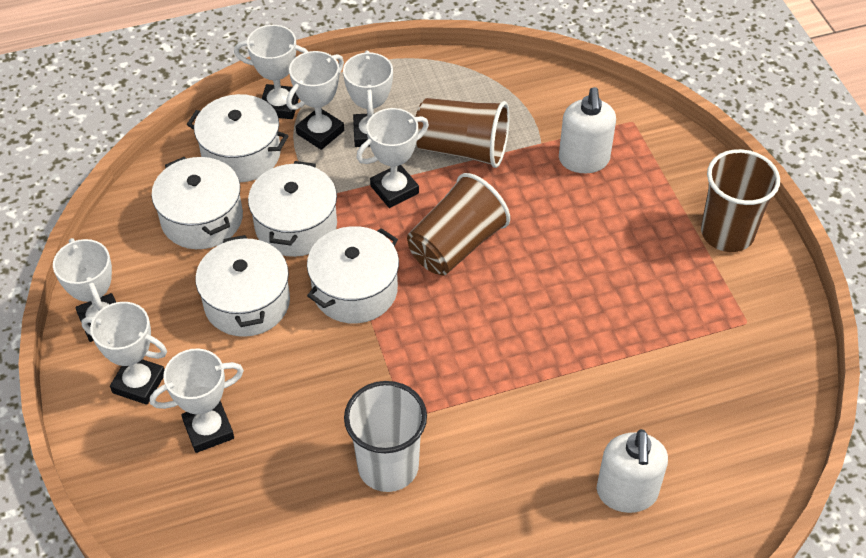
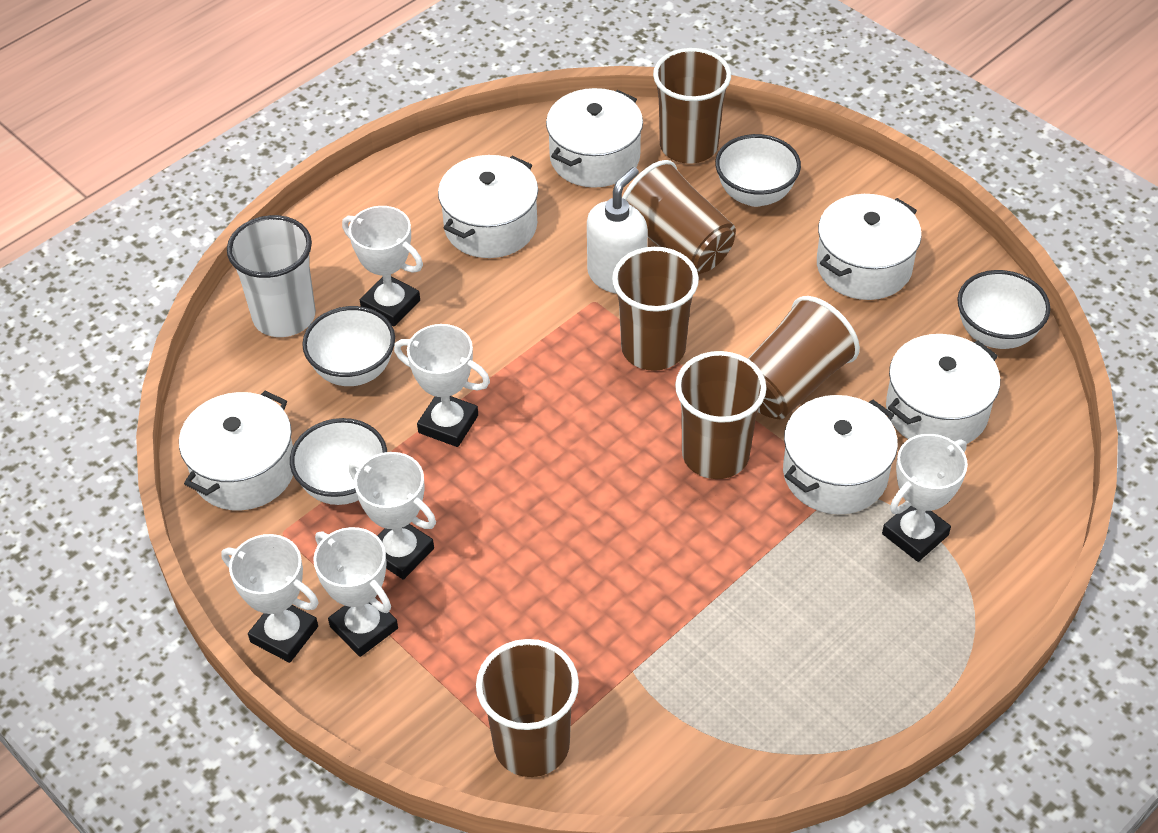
brown cup: [407,173,510,275] [416,98,510,168] [701,149,780,252] = 3 -> [476,639,579,777] [612,247,699,371] [622,160,736,274] [653,48,731,164] [675,351,767,479] [748,296,860,419] = 6
white bowl: none = 0 -> [290,418,387,505] [302,306,395,386] [715,134,801,207] [957,270,1050,349] = 4
white pot: [152,157,243,249] [187,94,288,182] [195,235,290,337] [248,161,337,257] [307,226,399,323] = 5 -> [179,391,293,511] [438,155,538,258] [546,88,643,188] [783,395,898,515] [817,194,922,300] [886,334,1000,444] = 6
white soap dispenser: [559,87,616,173] [597,429,668,513] = 2 -> [587,167,648,294] = 1
white trophy: [53,238,116,342] [81,302,167,405] [150,348,244,453] [234,25,309,119] [286,51,344,150] [343,50,393,147] [356,108,429,208] = 7 -> [221,534,319,663] [313,527,398,657] [342,206,423,326] [349,452,436,580] [394,324,490,447] [882,434,968,562] = 6

